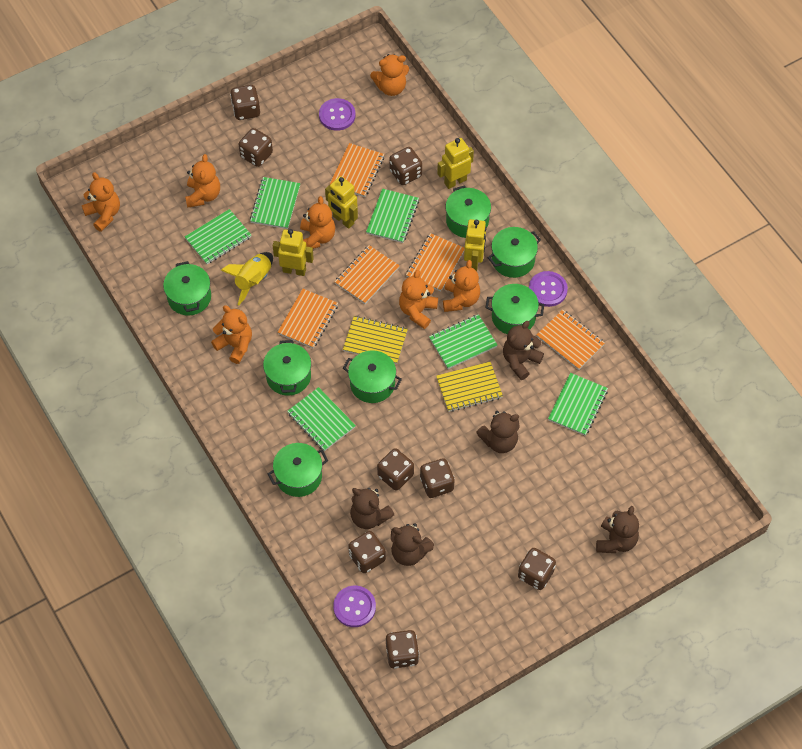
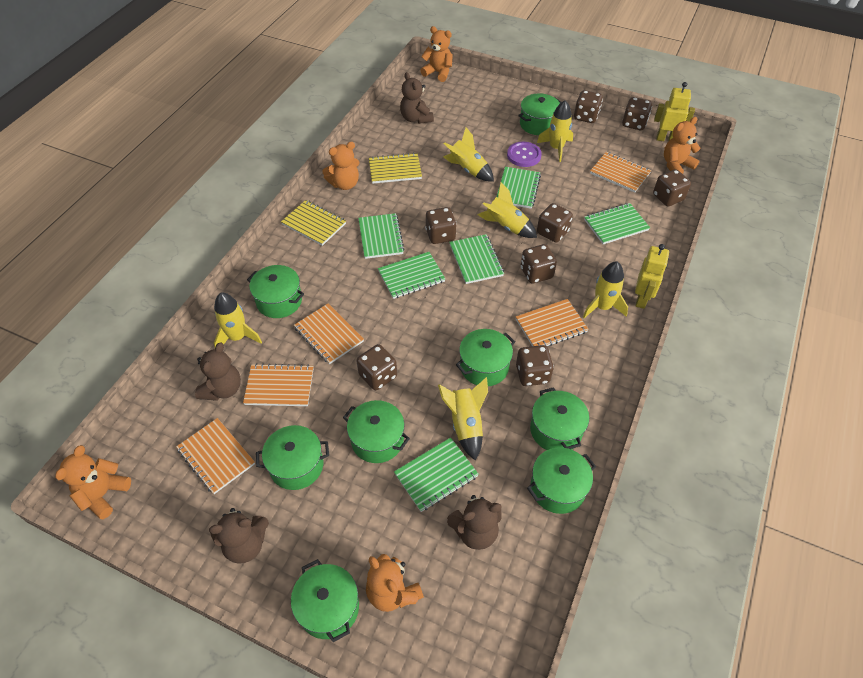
brown teddy bear: [350,488,394,529] [391,523,434,566] [476,411,520,453] [503,321,544,380] [596,506,639,553] = 5 -> [195,343,241,401] [209,508,269,564] [400,72,434,124] [447,495,502,550] = 4
green pot: [163,261,211,316] [263,340,311,396] [267,443,328,497] [343,350,402,403] [445,185,491,238] [485,284,544,334] [488,227,541,278] = 7 -> [247,265,304,318] [256,425,329,490] [291,559,359,642] [343,400,410,463] [456,329,515,386] [518,93,561,135] [527,447,596,514] [530,387,589,450] = 8
orange teddy bear: [82,172,120,232] [185,154,220,208] [211,306,252,364] [300,196,335,249] [370,54,409,96] [399,270,438,329] [443,260,480,312] = 7 -> [55,445,131,519] [322,142,360,190] [366,554,424,612] [420,26,453,82] [664,117,701,174] = 5
purple button: [319,98,355,131] [333,586,376,627] [529,271,568,307] = 3 -> [507,142,542,167] = 1
yellow robot: [273,229,314,276] [325,176,358,229] [437,138,474,189] [464,219,486,271] = 4 -> [635,244,669,309] [654,82,695,142] = 2
yellow rocket: [221,252,273,305] = 1 -> [214,293,262,347] [438,377,488,461] [443,128,494,181] [477,182,537,238] [537,100,573,162] [583,261,628,318] = 6

